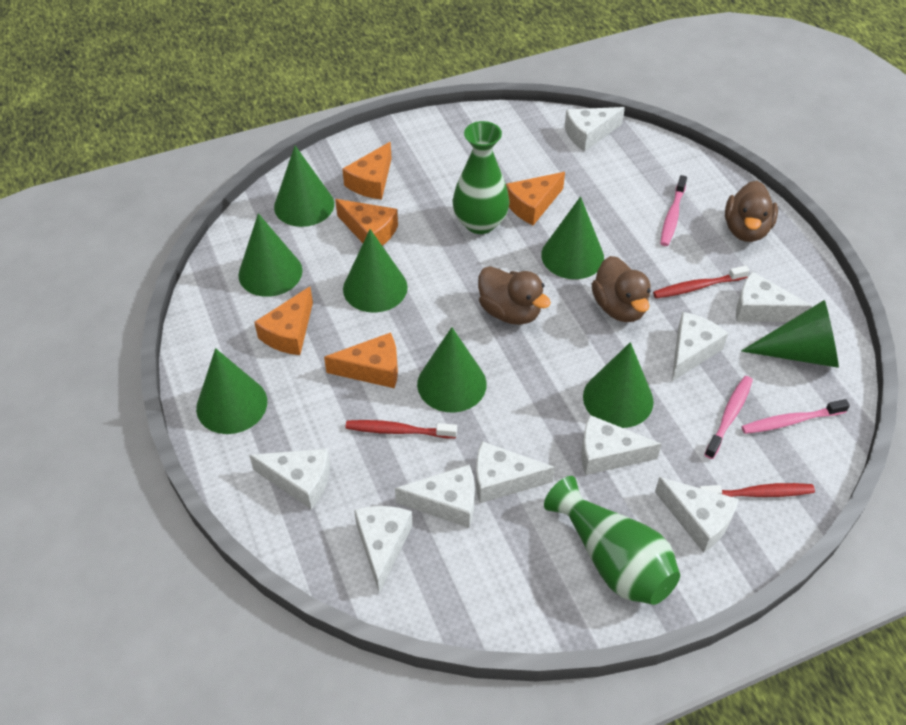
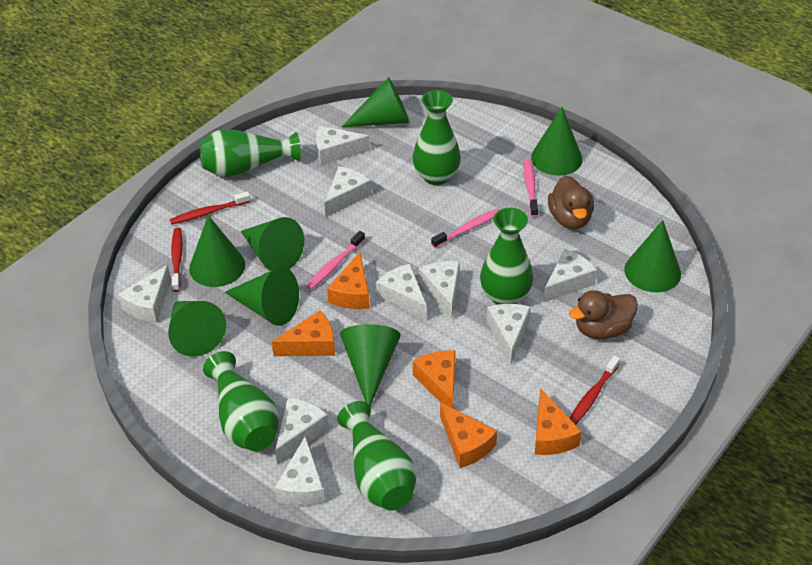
brown duck: [478,266,551,325] [592,256,650,322] [725,181,778,242] = 3 -> [548,176,594,229] [569,290,638,339] = 2
green vase: [452,121,510,234] [544,476,680,605] = 2 -> [199,129,301,177] [203,351,279,451] [337,401,416,510] [413,90,461,185] [480,208,533,305] = 5

